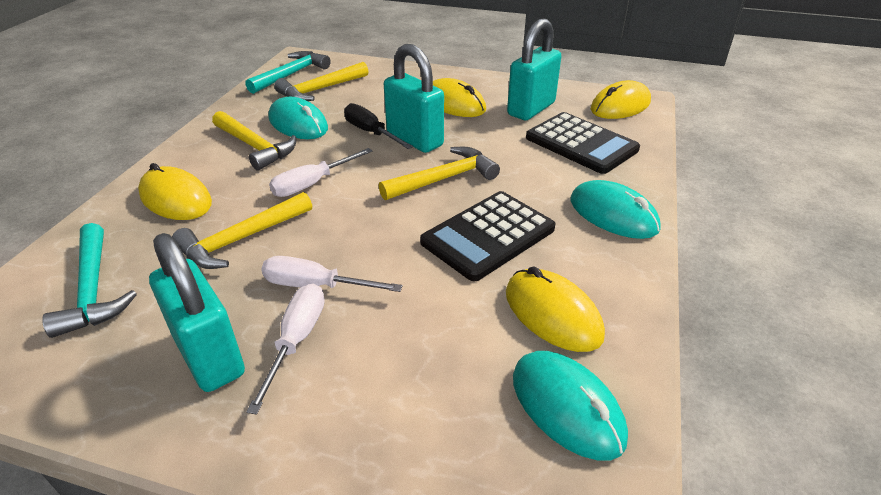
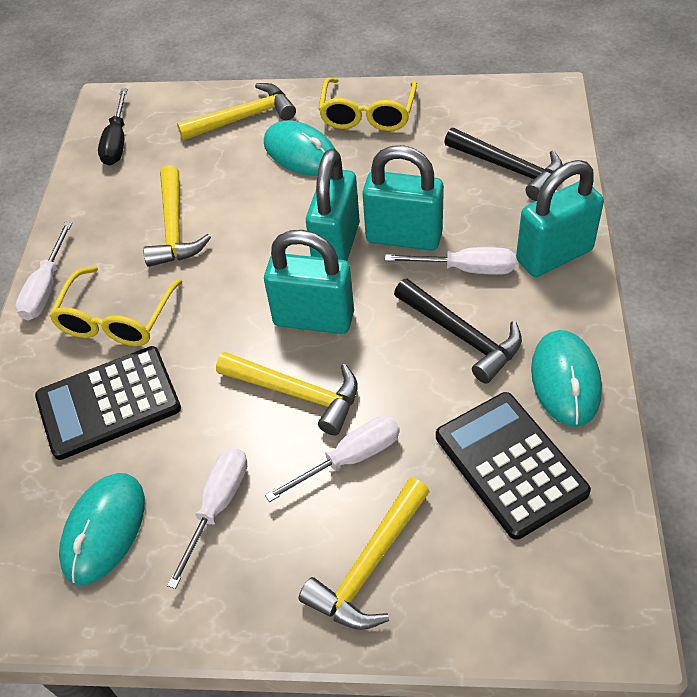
black hammer: none = 0 -> [394,279,522,383] [444,128,563,201] = 2
turquoise hammer: [42,223,137,338] [245,51,331,94] = 2 -> none = 0
turquoise padlock: [149,233,245,392] [384,44,444,153] [507,18,561,120] = 3 -> [264,230,354,334] [306,149,360,261] [362,145,444,251] [516,160,604,277] = 4
white screwdriver: [246,283,325,415] [261,256,403,292] [269,148,372,197] = 3 -> [15,222,72,320] [167,448,247,589] [265,416,400,502] [385,247,515,275] = 4
yellow glasses: none = 0 -> [49,266,183,346] [318,78,417,131] = 2
yellow mouse: [138,163,212,220] [433,78,486,117] [506,266,605,352] [591,80,651,119] = 4 -> none = 0

